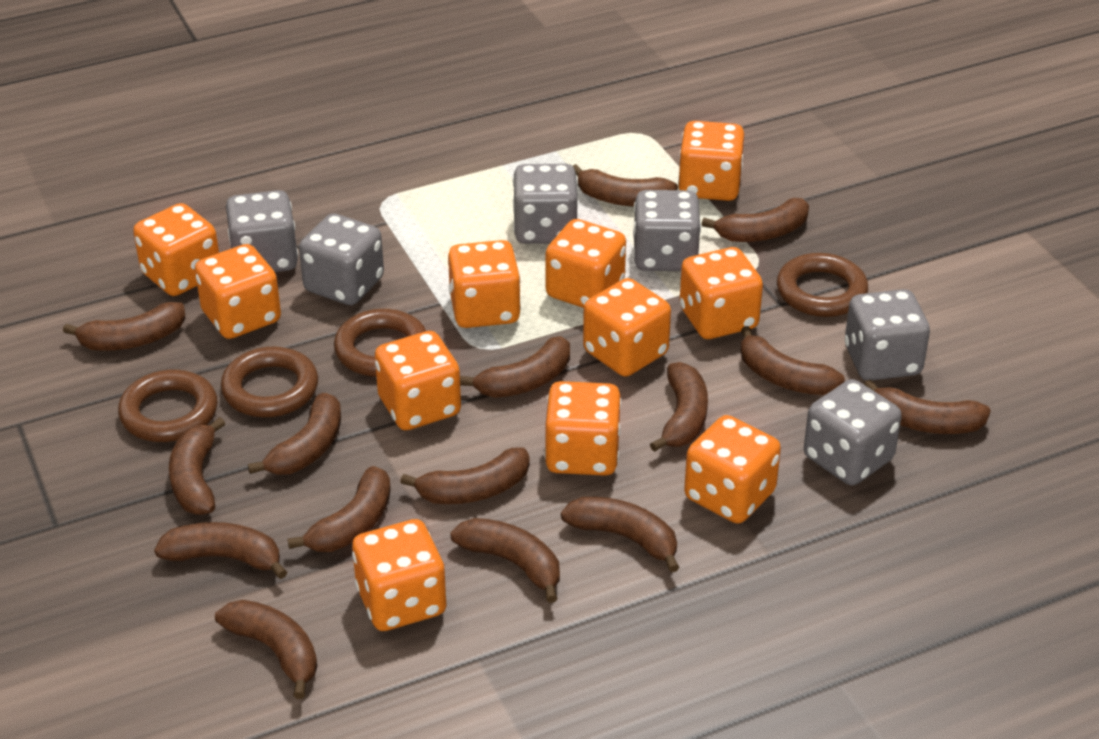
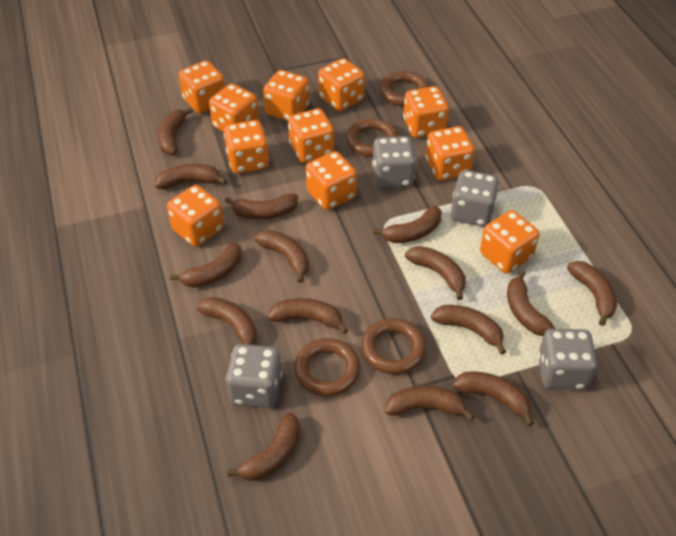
grey dice: [226,190,298,272] [299,214,384,305] [513,164,578,244] [633,190,701,271] [804,379,902,485] [845,289,930,380] = 6 -> [226,344,282,408] [372,136,416,188] [451,170,499,227] [538,329,597,390] = 4

